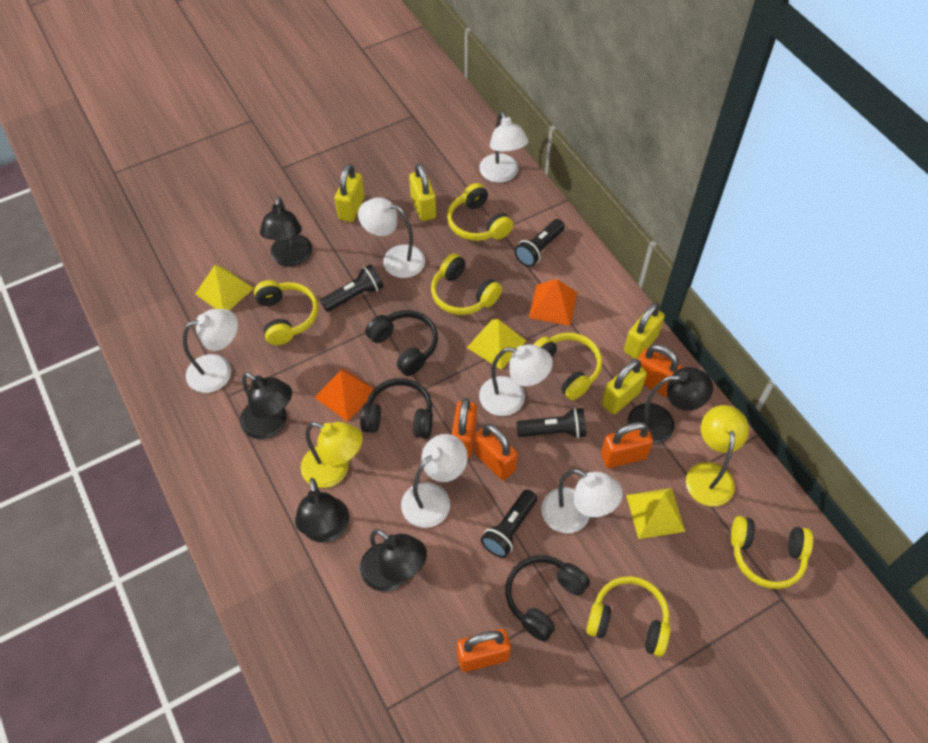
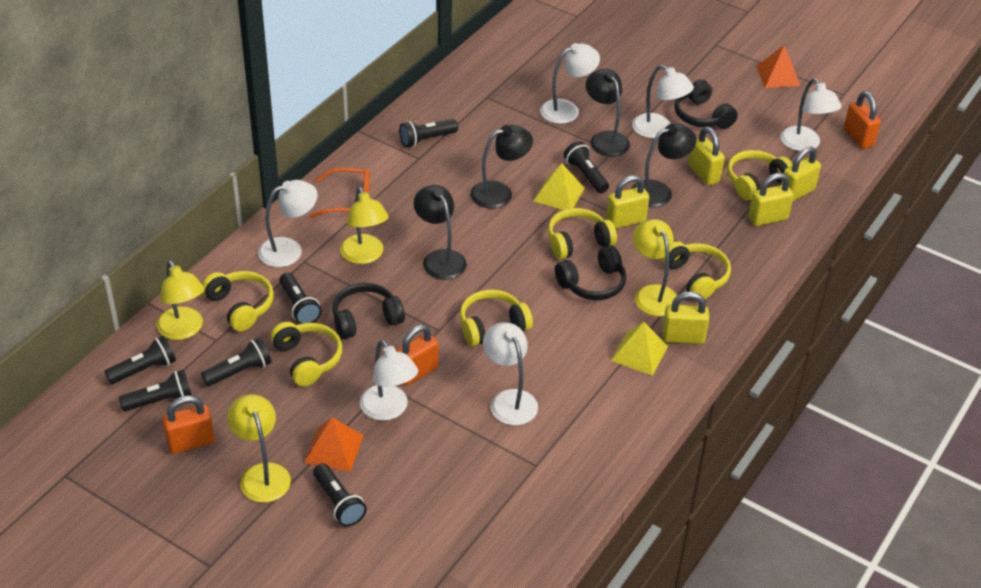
black flashlight: [320,264,383,312] [481,490,537,558] [514,219,565,267] [516,408,586,439] = 4 -> [104,336,176,384] [119,369,192,411] [201,338,271,386] [279,273,322,324] [313,463,367,527] [399,119,458,147] [564,141,609,193] = 7
black lamp: [240,372,292,439] [260,196,312,267] [295,478,349,543] [360,529,427,592] [627,367,713,444] = 5 -> [414,185,467,280] [470,125,533,209] [586,69,630,157] [631,123,696,207] = 4
orange glasses: none = 0 -> [309,168,370,218] = 1
orange padlock: [452,398,477,458] [457,629,511,672] [474,424,518,480] [601,422,653,468] [638,344,683,397] = 5 -> [162,395,215,454] [396,325,439,386] [844,91,881,149] = 3
yellow lamp: [301,422,363,488] [686,405,749,506] = 2 -> [157,260,204,340] [227,394,291,503] [340,187,389,264] [633,219,677,316] = 4
yellow padlock: [335,164,365,222] [409,163,436,221] [601,359,647,414] [624,302,665,359] = 4 -> [606,175,649,229] [662,291,709,344] [688,127,725,185] [748,173,794,226] [781,146,821,202] = 5
yellow pyramid: [195,265,254,310] [467,319,526,370] [626,488,685,539] = 3 -> [534,163,585,210] [611,322,668,376] = 2

